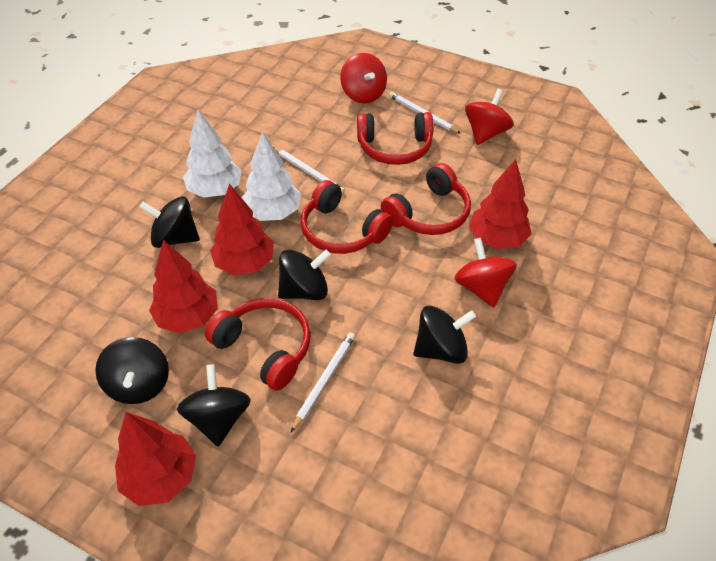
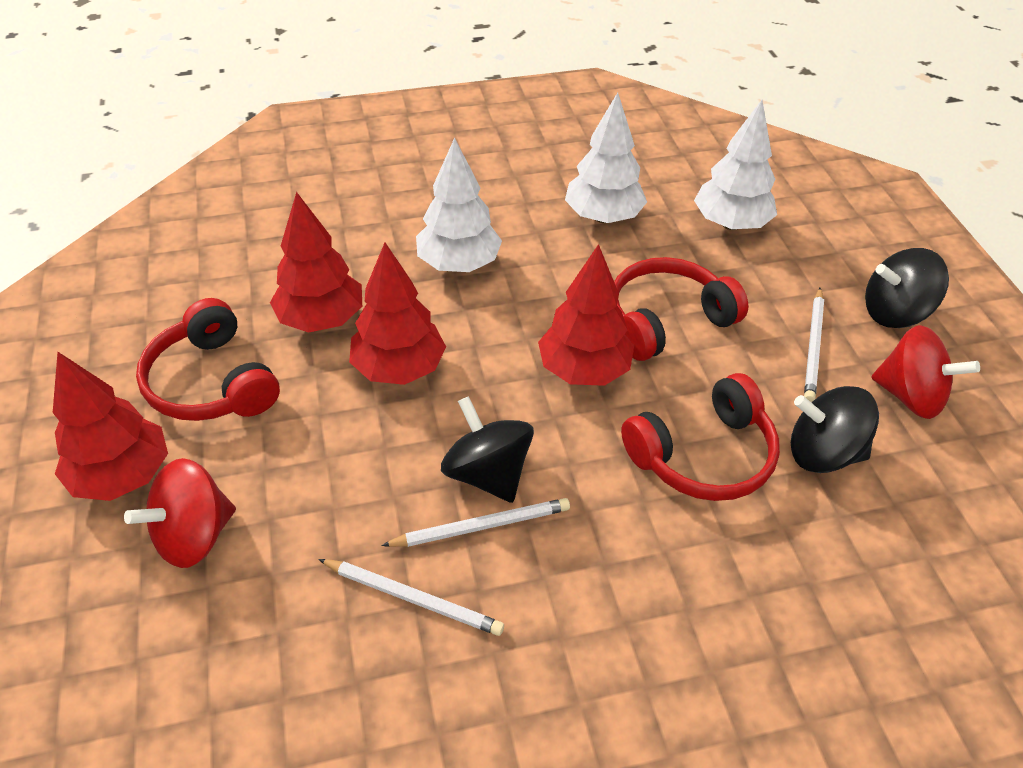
black spinning top: [95,337,169,404] [139,197,200,248] [177,364,251,447] [278,249,331,300] [413,306,476,364] = 5 -> [441,396,534,503] [791,386,879,473] [865,248,949,328] = 3
red headphones: [205,298,311,391] [301,180,393,254] [357,112,433,165] [381,163,471,235] = 4 -> [136,298,280,421] [614,257,748,361] [621,373,780,501] = 3
red spinning top: [340,53,387,103] [454,238,517,308] [465,89,514,145] = 3 -> [124,458,236,568] [871,325,980,419] = 2
white tree: [183,110,242,198] [241,132,301,221] = 2 -> [416,137,502,272] [565,92,647,223] [694,100,777,230] = 3

